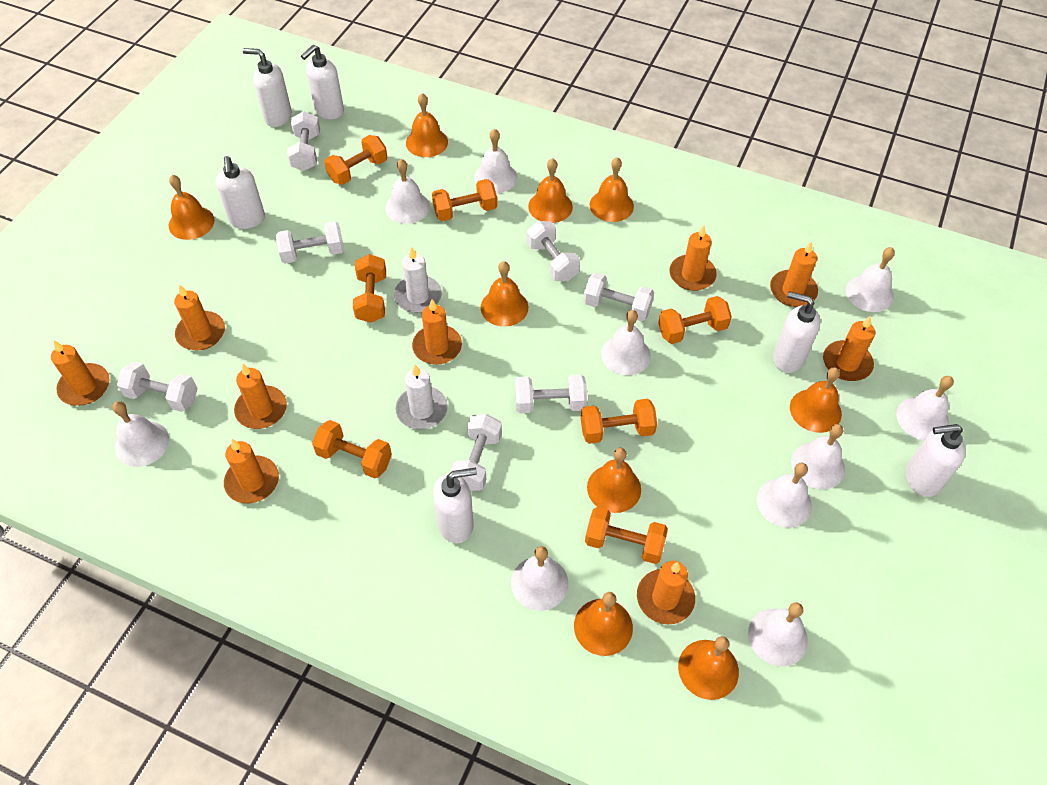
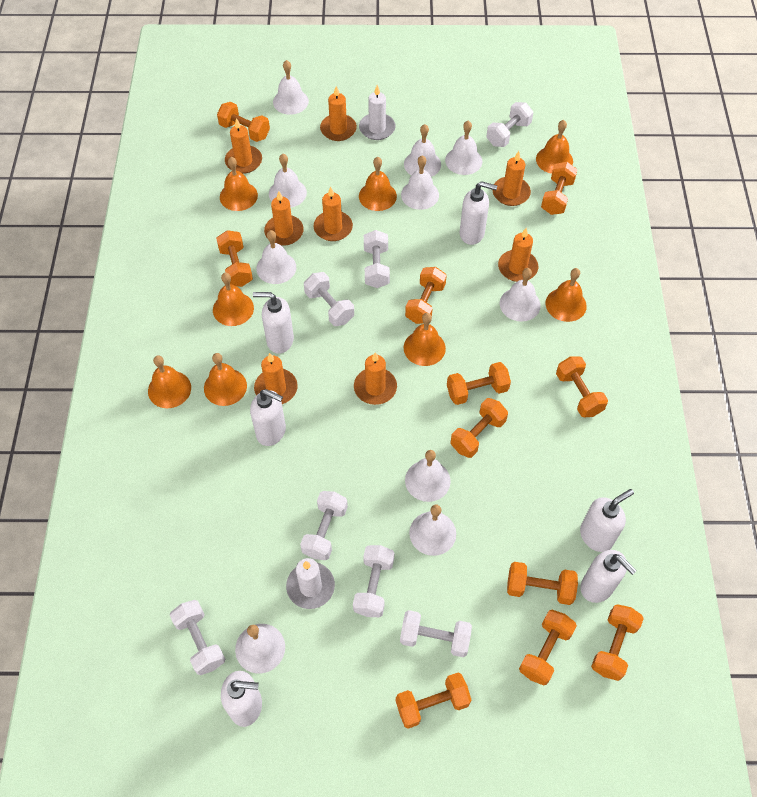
orange bell: [169,175,215,240] [406,93,448,157] [481,261,528,327] [528,158,573,223] [574,592,633,656] [587,448,641,513] [589,157,634,222] [678,636,739,700] [790,367,842,433] = 9 -> [148,355,191,408] [204,353,247,406] [213,273,254,326] [220,157,258,211] [359,157,397,211] [404,313,446,366] [536,120,573,174] [545,268,587,322] = 8
orange candle: [51,340,109,406] [174,284,225,350] [224,439,279,504] [234,364,287,429] [412,299,462,365] [637,561,695,624] [669,225,717,291] [770,241,818,307] [823,316,875,381] = 9 -> [225,118,262,174] [254,353,298,404] [264,191,304,246] [313,187,353,241] [320,86,357,141] [354,352,397,405] [492,151,531,206] [498,228,538,282] = 8
orange dumbbell: [312,420,392,478] [324,135,387,185] [353,254,386,323] [432,179,497,221] [581,399,657,444] [585,507,668,564] [658,296,732,344] = 7 -> [216,230,253,287] [217,102,270,142] [396,673,471,729] [405,267,447,324] [447,362,511,405] [451,398,508,458] [507,562,578,605] [519,610,577,686] [541,162,577,215] [556,356,608,418] [591,604,644,681] = 11

